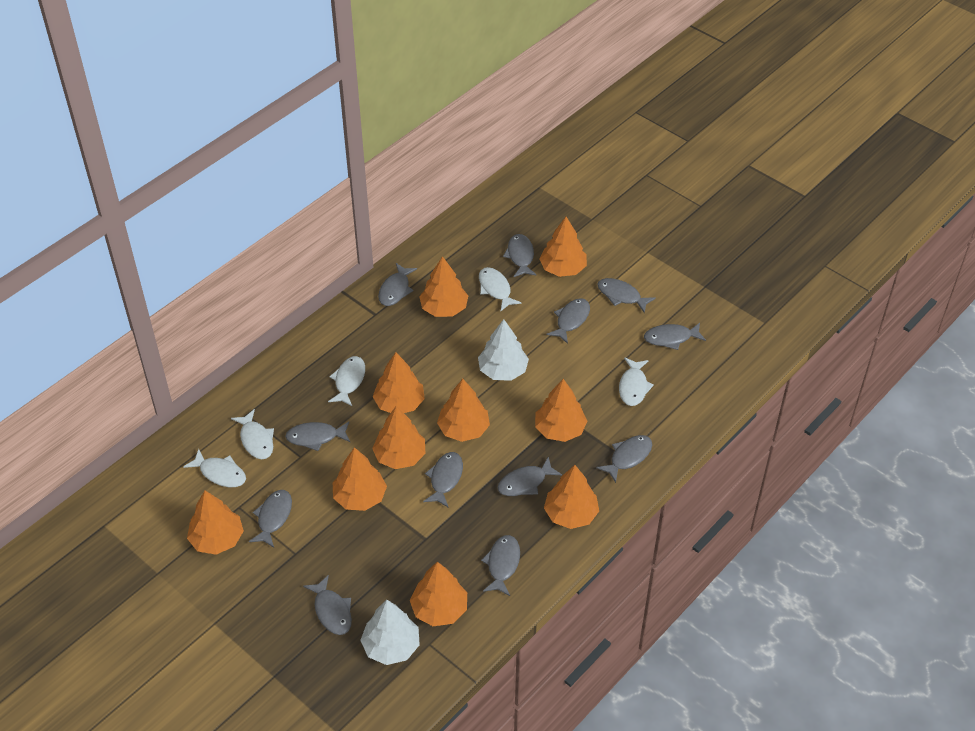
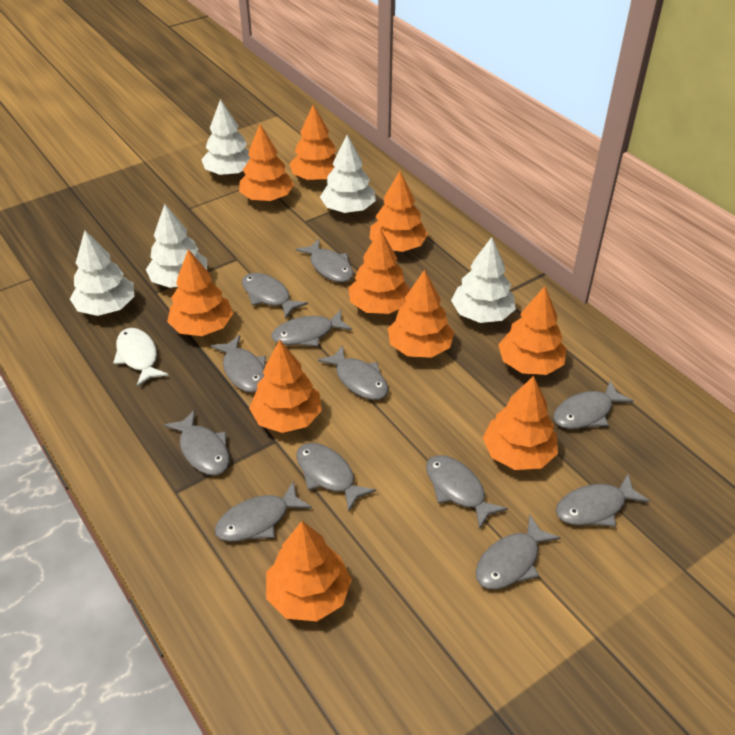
white fish: [183,449,246,487] [231,409,274,459] [328,356,365,406] [479,267,521,311] [619,357,654,406] = 5 -> [113,328,169,387] = 1
white tree: [360,600,420,665] [478,319,529,381] = 2 -> [70,230,135,316] [146,204,207,288] [201,99,251,176] [320,135,376,213] [451,237,516,323] = 5

